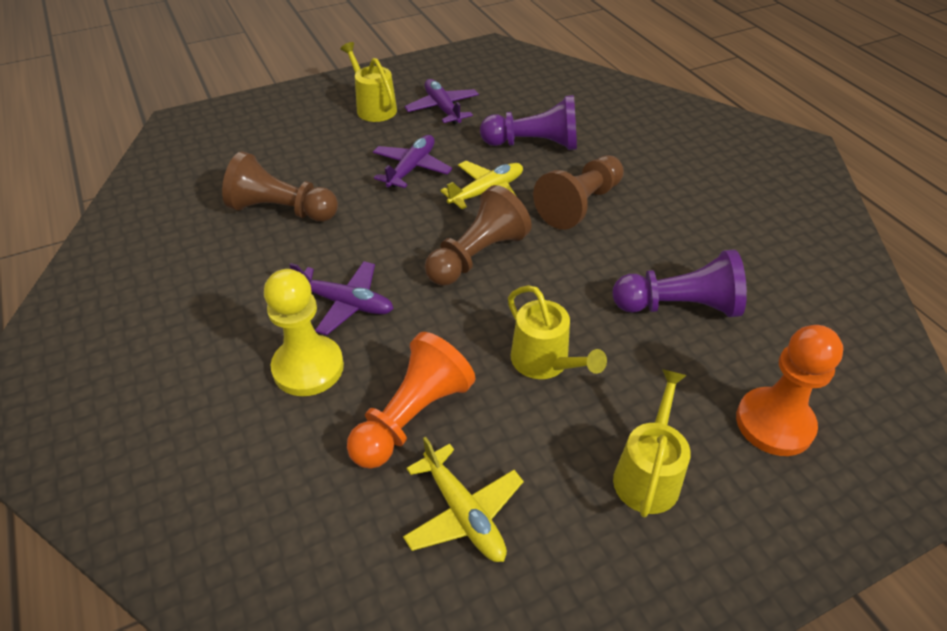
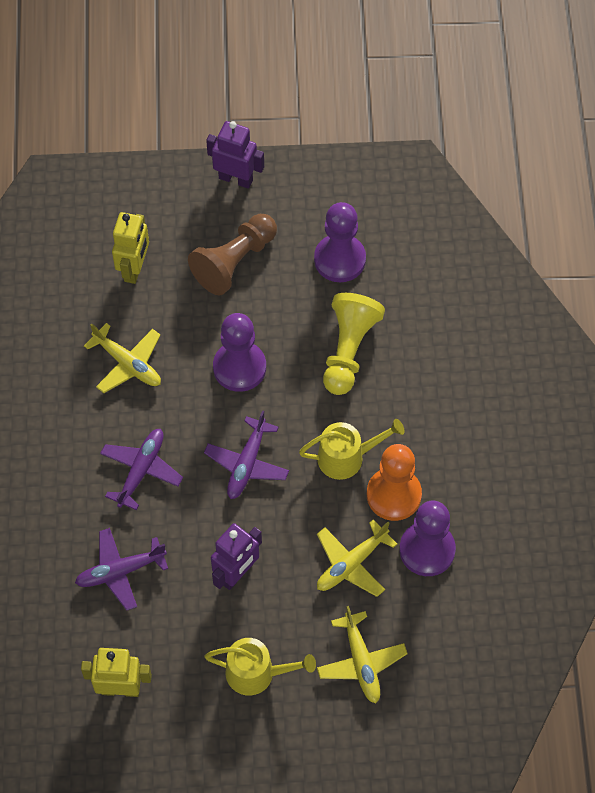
brown pawn: [222,151,338,222] [425,185,532,285] [533,155,624,230] = 3 -> [188,214,277,295] = 1
orange pawn: [347,332,476,469] [736,325,843,456] = 2 -> [367,444,422,521] = 1
purple pawn: [480,95,577,150] [612,249,747,317] = 2 -> [213,313,266,392] [314,202,366,282] [399,501,456,576] = 3
purple robot: none = 0 -> [206,121,264,189] [211,523,262,590] = 2
yellow plane: [403,437,524,562] [440,161,523,209] = 2 -> [84,323,161,393] [317,519,397,597] [317,606,408,703] = 3
yellow robot: none = 0 -> [81,648,152,697] [112,212,149,284] = 2
yellow watering can: [340,42,397,122] [508,285,607,379] [613,369,691,518] = 3 -> [204,638,316,696] [299,419,404,480] = 2

